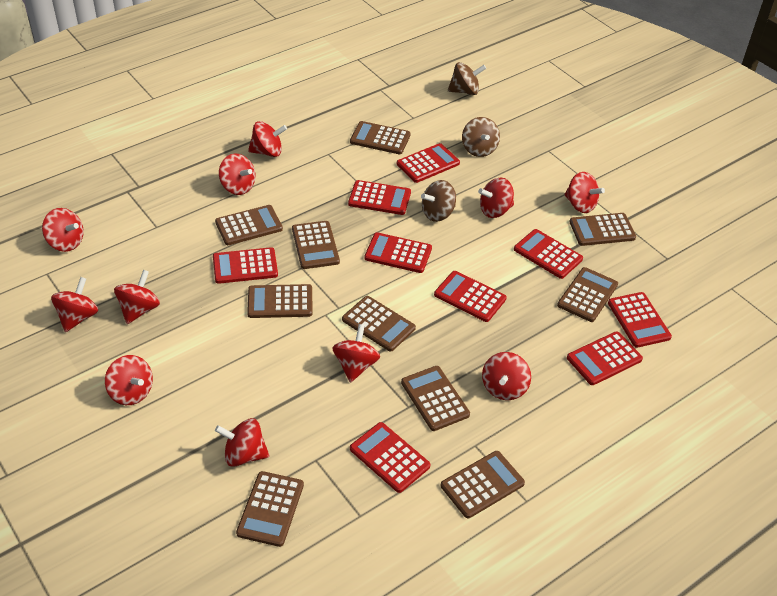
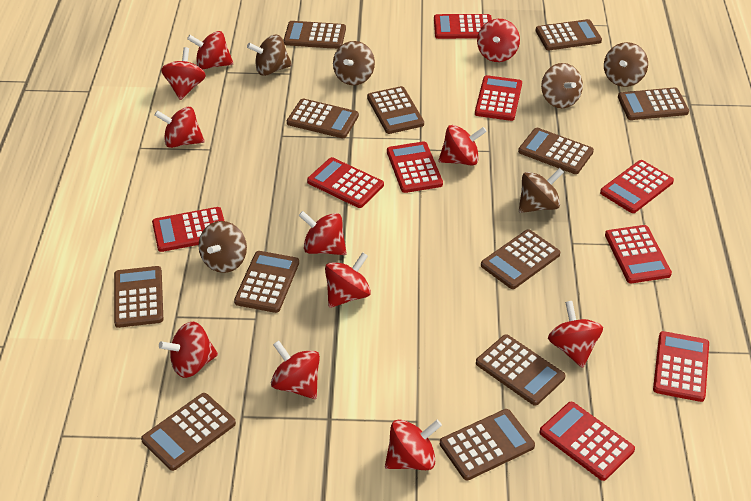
brown calculator: [215,205,283,245] [236,471,304,547] [247,284,313,318] [292,221,340,269] [342,296,416,351] [350,121,411,154] [401,366,470,431] [441,451,525,519] [557,267,618,322] [569,213,636,246] = 10 -> [114,266,163,328] [141,393,236,471] [234,251,299,313] [283,21,346,49] [287,99,359,138] [367,86,424,134] [440,409,535,480] [476,334,566,406] [481,229,560,289] [518,128,594,174] [536,19,602,50] [618,87,689,120] = 12
brown spinning top: [421,180,456,222] [448,62,486,95] [462,117,500,157] = 3 -> [198,221,247,273] [247,35,292,76] [333,41,375,85] [519,168,564,213] [541,63,583,108] [604,42,648,87] = 6

